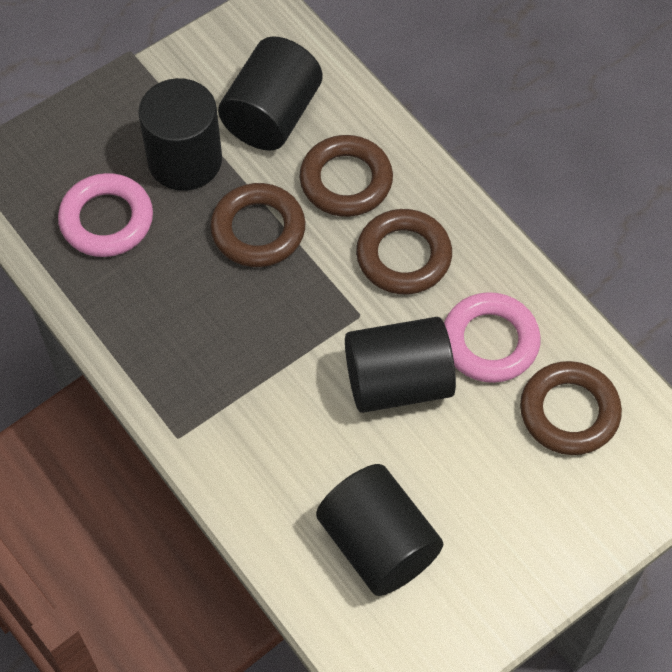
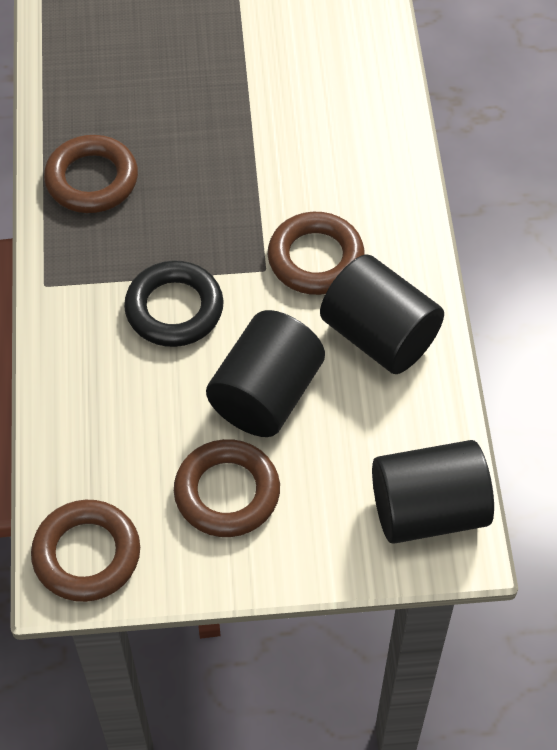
black cylinder: [138,78,222,191] [218,36,322,151] [316,464,443,596] [345,317,456,413] = 4 -> [206,310,325,437] [320,254,444,374] [372,440,494,544] = 3
black ring: none = 0 -> [124,261,224,347] = 1
pink ring: [58,173,153,257] [444,292,541,383] = 2 -> none = 0

